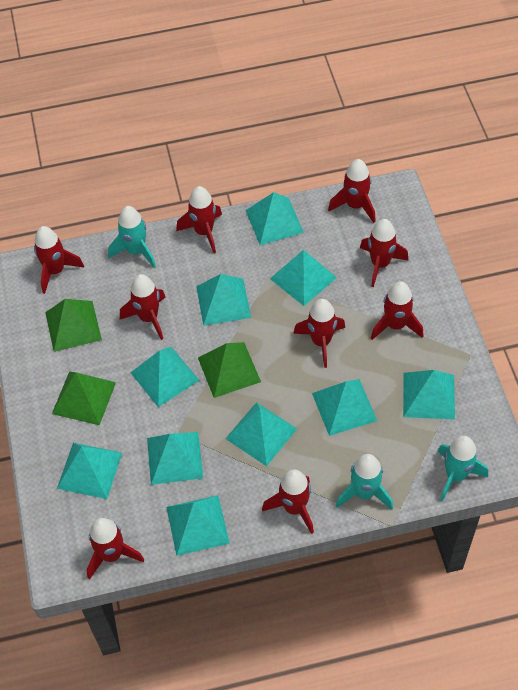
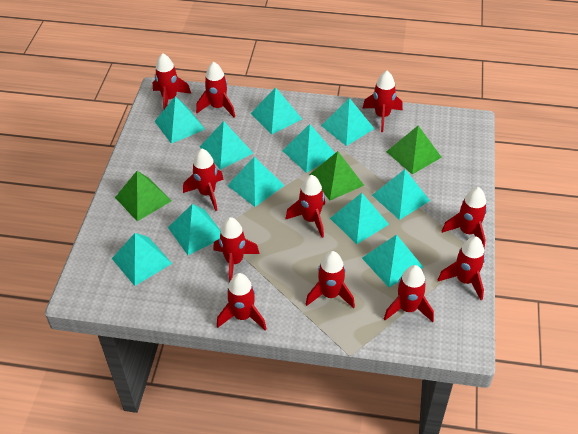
red rocket: [34,226,84,294] [87,518,144,580] [120,274,166,340] [176,186,222,253] [262,469,314,534] [293,299,345,368] [328,159,376,223] [360,219,409,287] [371,281,423,340] = 9 -> [153,53,191,109] [183,149,224,211] [196,62,235,117] [213,217,260,283] [217,273,266,330] [285,175,325,238] [306,251,355,308] [363,71,403,132] [384,265,434,322] [438,236,485,300] [442,187,487,249] = 11
turquoise pyramid: [57,443,122,499] [130,347,200,407] [147,432,203,485] [166,495,230,556] [196,274,251,326] [225,402,297,466] [246,192,304,245] [270,250,337,306] [312,379,377,436] [403,370,455,420] = 10 -> [112,233,172,286] [154,96,205,144] [168,204,221,255] [200,121,253,170] [227,157,285,207] [250,87,302,135] [282,124,335,173] [321,98,374,146] [330,193,389,244] [362,234,424,287] [372,169,430,220] = 11
turquoise rocket: [108,206,156,268] [336,454,393,510] [438,436,488,502] = 3 -> none = 0

